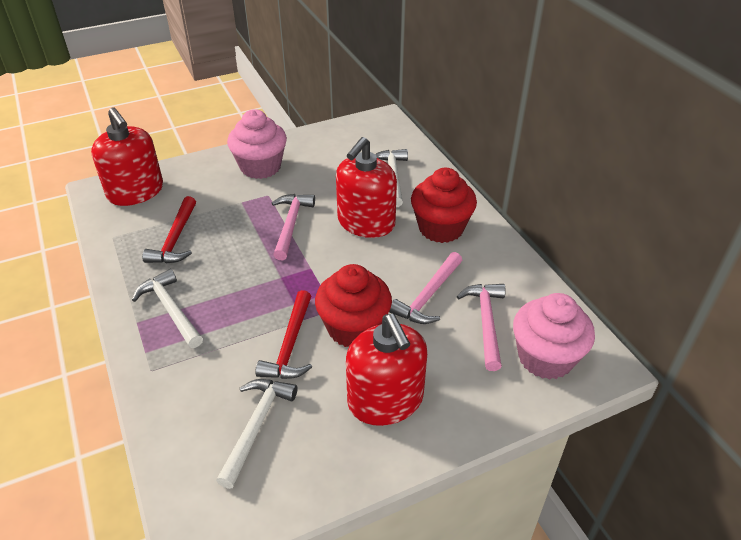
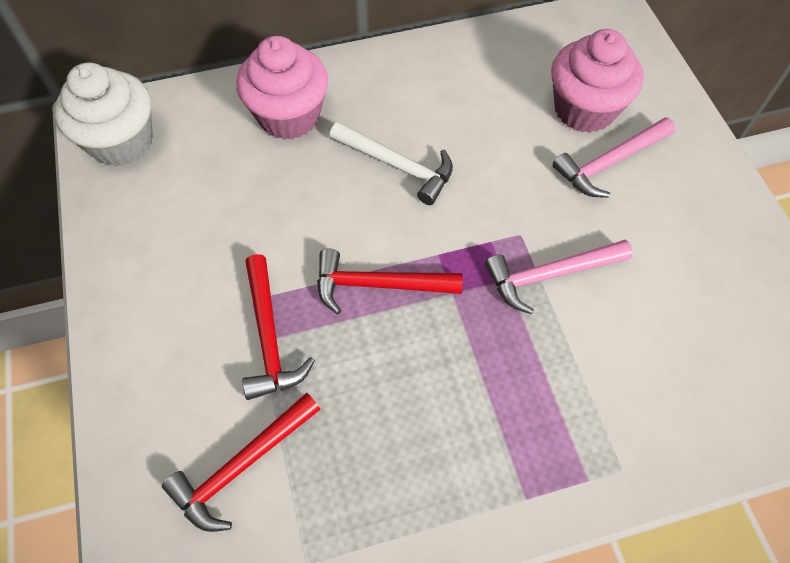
pink hammer: [272,194,315,260] [389,252,462,324] [457,284,506,371] = 3 -> [485,240,633,314] [553,117,675,198] = 2
red cupcake: [315,264,392,347] [411,168,477,243] = 2 -> none = 0
red hammer: [142,196,196,263] [255,290,312,379] = 2 -> [162,393,321,532] [242,254,315,400] [317,248,463,314] = 3
red soap dispenser: [91,107,163,206] [336,137,397,238] [346,314,427,426] = 3 -> none = 0
white cupcake: none = 0 -> [54,63,153,167] = 1
white hammer: [132,269,203,348] [216,379,297,489] [375,149,408,207] = 3 -> [330,122,453,205] = 1

